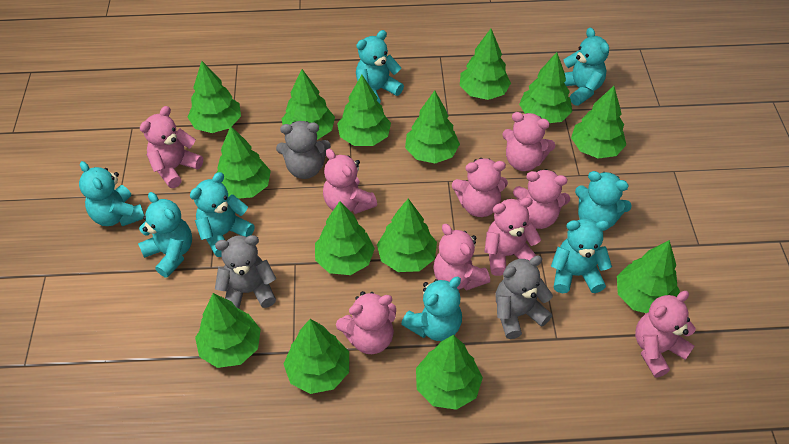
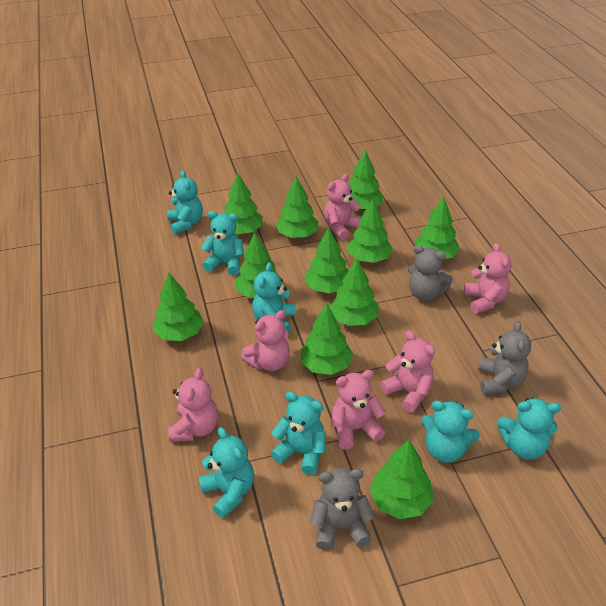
green tree: [187,61,241,133] [195,293,261,368] [216,126,271,199] [282,69,335,140] [284,319,349,394] [315,201,375,275] [337,75,391,146] [377,198,437,272] [405,91,460,163] [416,335,483,410] [460,29,511,100] [519,52,572,123] [571,86,626,159] [617,240,680,313] = 14 -> [153,273,204,341] [225,173,263,234] [235,233,282,298] [276,176,319,238] [301,304,353,375] [305,227,349,293] [329,258,379,326] [348,199,393,263] [349,150,384,210] [370,440,434,519] [415,197,460,259] = 11
pink teddy bear: [140,106,203,188] [323,149,377,214] [336,291,396,354] [433,224,490,291] [452,158,508,217] [484,197,541,276] [502,112,555,171] [513,169,570,229] [635,291,696,378] = 9 -> [168,368,218,442] [241,310,290,371] [324,174,361,240] [331,370,386,450] [380,331,435,413] [464,243,512,314] = 6
turquoise teddy bear: [79,161,145,226] [138,192,192,278] [190,172,254,257] [356,30,404,103] [401,277,462,341] [551,218,612,293] [564,28,609,106] [575,171,632,231] = 8 -> [167,170,203,234] [198,427,254,519] [201,211,244,275] [252,262,296,333] [271,392,326,475] [422,401,480,463] [497,397,561,460] = 7

